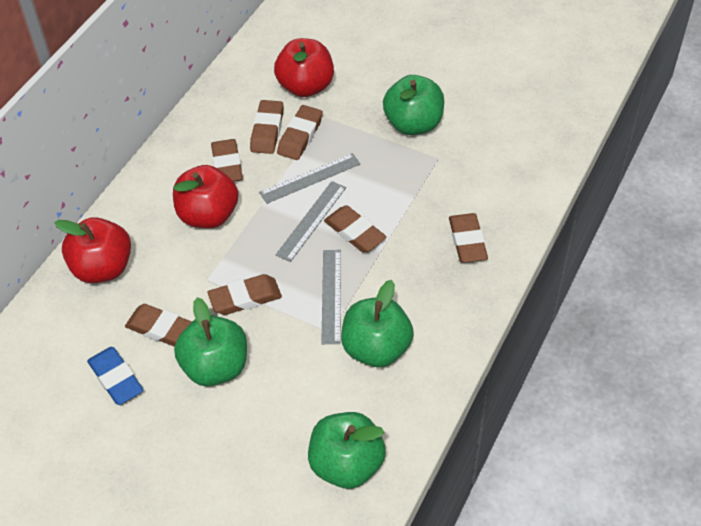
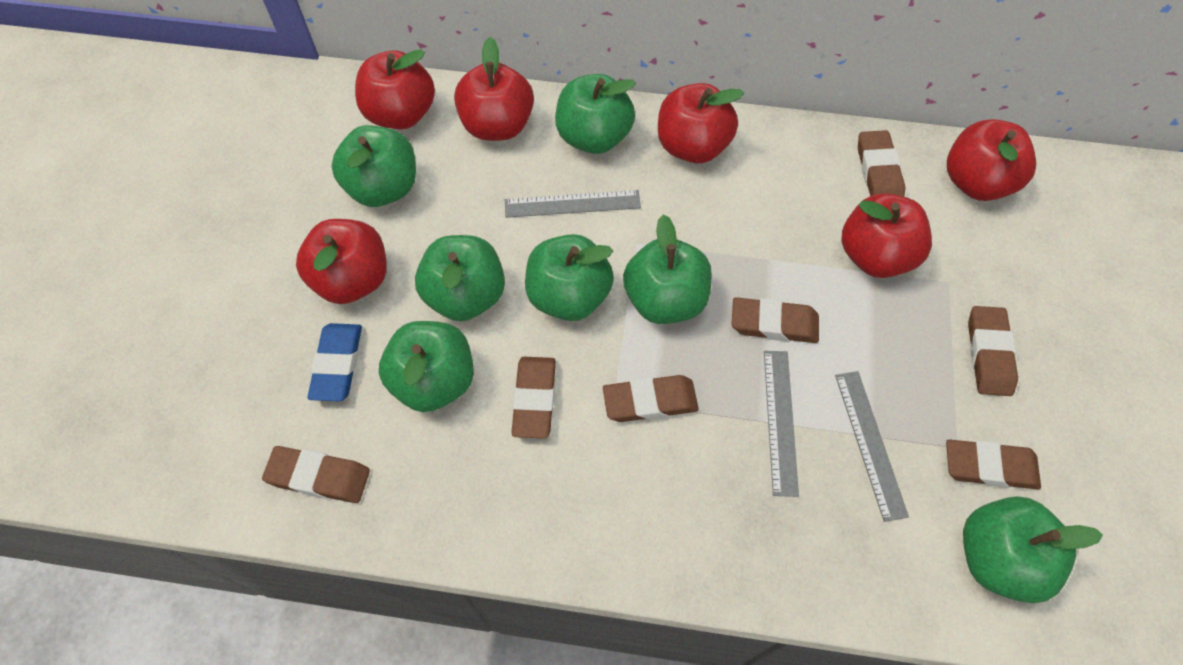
green apple: [174,297,247,386] [308,412,386,489] [341,280,414,367] [383,75,444,135] = 4 -> [332,125,416,207] [379,321,474,412] [415,235,505,321] [525,234,614,321] [555,74,636,154] [623,214,712,324] [963,496,1103,603] = 7
red apple: [54,217,131,283] [173,165,238,228] [274,38,334,97] = 3 -> [296,219,387,304] [355,50,435,130] [454,37,534,141] [658,83,744,163] [841,193,932,278] [947,119,1036,201] = 6

